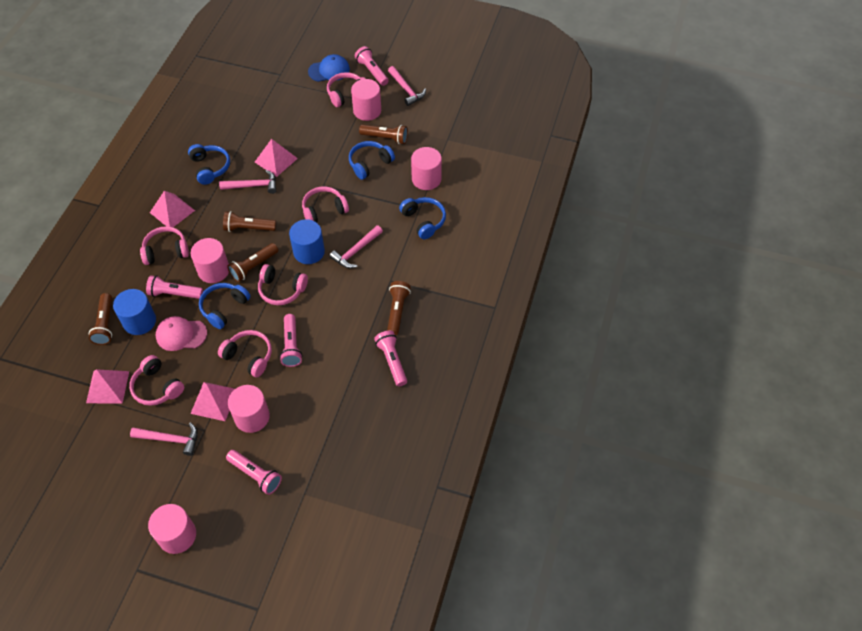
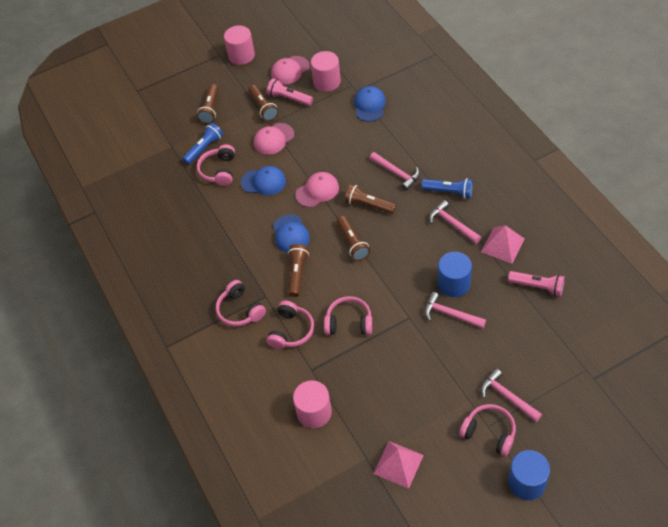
blue cap: [308,54,350,82] = 1 -> [241,166,286,195] [273,214,310,253] [354,86,386,122] = 3
blue flashlight: none = 0 -> [182,123,223,165] [421,178,473,199] = 2
blue headphones: [188,144,230,185] [199,283,251,329] [349,141,395,180] [399,197,446,239] = 4 -> none = 0
pink cap: [156,316,207,351] = 1 -> [254,123,294,155] [271,56,310,85] [296,172,339,207] = 3
pink cylinder: [148,504,196,554] [191,238,229,283] [228,385,270,433] [351,79,381,121] [411,147,442,190] = 5 -> [224,25,255,65] [293,381,332,428] [311,51,341,92] = 3
pink flashlight: [146,275,203,299] [226,450,282,495] [280,314,303,367] [355,46,389,86] [374,330,407,386] = 5 -> [267,78,313,106] [508,271,565,296] = 2
pink headphones: [129,355,184,406] [140,226,189,265] [218,330,272,377] [258,264,308,305] [302,186,349,223] [327,72,366,107] = 6 -> [197,144,235,186] [216,280,266,326] [267,300,314,349] [324,296,372,335] [459,404,516,456] = 5
pink pyramid: [86,369,129,404] [150,191,195,227] [191,382,235,421] [255,139,298,177] = 4 -> [373,441,424,489] [481,225,525,264] = 2

